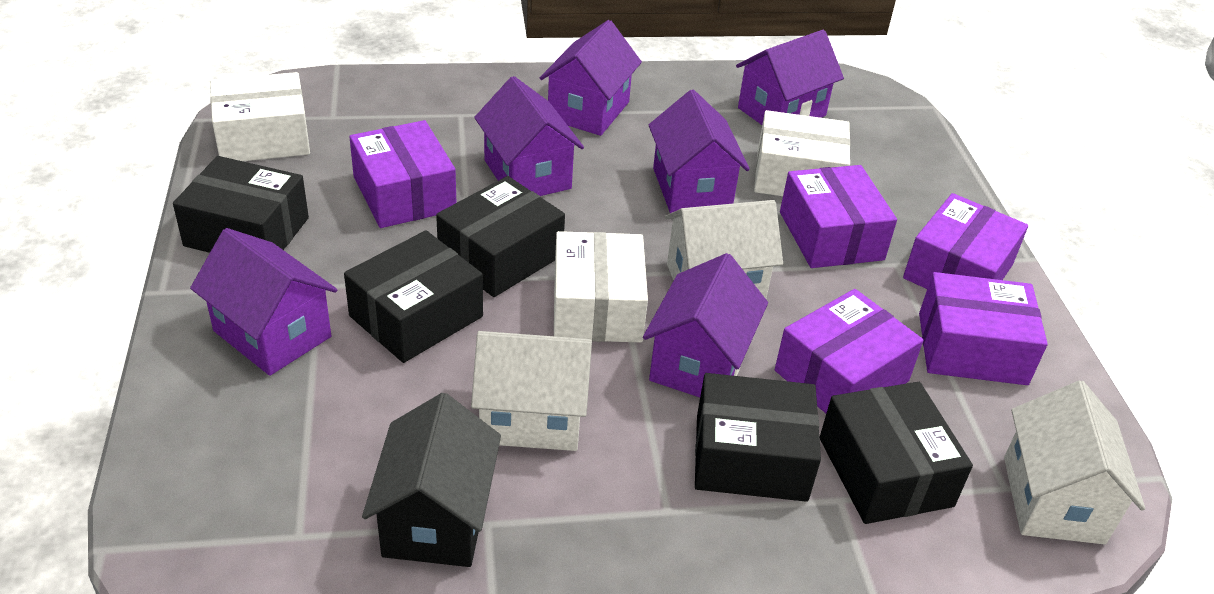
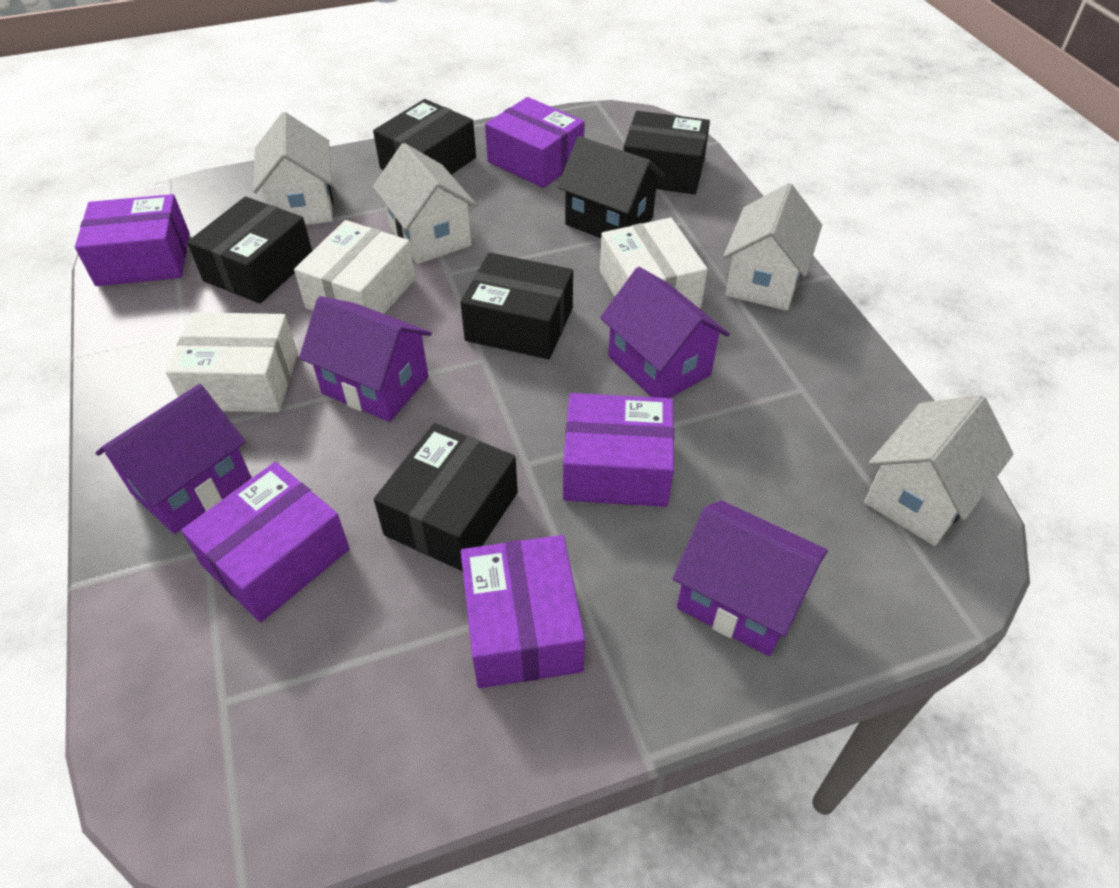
purple house: [190,228,337,376] [474,76,584,196] [540,20,642,136] [643,253,768,397] [649,90,750,213] [736,30,844,125] = 6 -> [95,384,251,534] [299,296,432,422] [600,267,730,398] [673,500,828,656] = 4
white house: [471,331,592,451] [665,200,783,299] [1004,380,1145,544] = 3 -> [253,112,333,225] [373,143,477,264] [723,183,822,311] [864,395,1013,546] = 4

